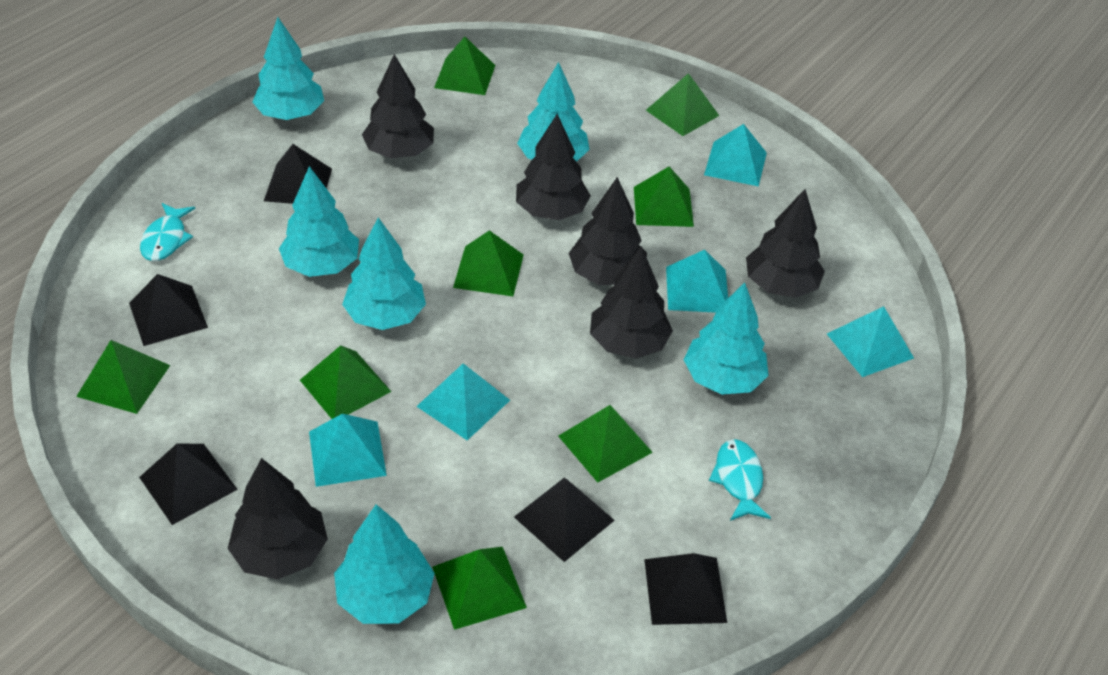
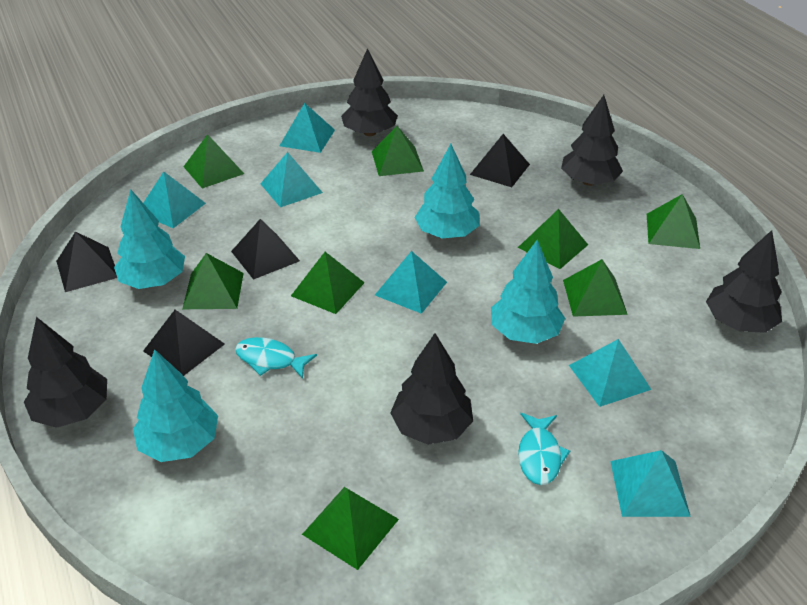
black pyramid: [129,274,208,346] [139,444,238,525] [264,144,332,204] [514,478,615,562] [644,553,727,625] = 5 -> [56,231,117,292] [143,310,225,376] [231,219,300,280] [470,134,530,187] = 4
black tree: [228,458,328,580] [362,54,434,158] [516,114,591,220] [568,177,647,285] [590,246,673,358] [746,189,825,298] = 6 -> [24,317,107,428] [341,48,398,136] [390,333,473,445] [561,95,623,186] [706,230,782,333] = 5
turquoise pyramid: [309,414,387,487] [416,363,510,440] [666,250,728,313] [704,124,767,187] [827,306,914,377] = 5 -> [144,171,206,228] [260,152,323,207] [280,103,335,153] [375,251,447,314] [569,339,652,407] [610,450,691,517] = 6
turquoise tree: [252,17,324,120] [279,166,359,277] [334,504,435,624] [342,217,426,330] [517,62,590,162] [684,282,769,395] = 6 -> [114,189,185,289] [133,349,218,462] [414,144,479,238] [491,240,565,344] = 4

